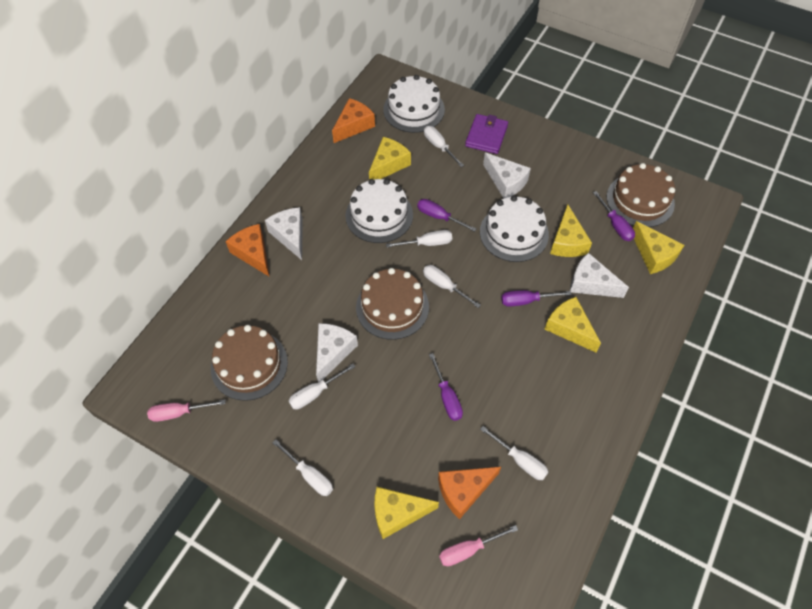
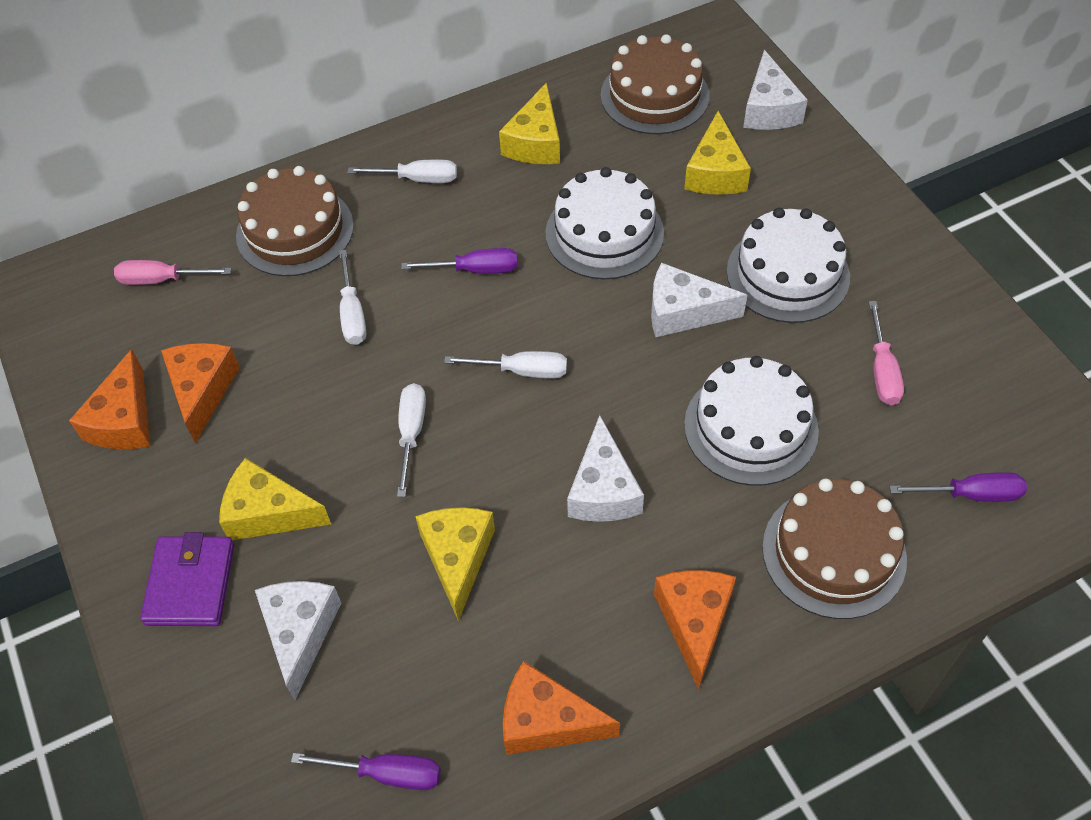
orange cheese: [225,224,269,276] [332,98,375,143] [438,467,501,520] = 3 -> [69,349,150,449] [161,343,240,443] [503,661,620,755] [654,570,736,690] = 4
purple screwdriver: [417,199,476,232] [429,353,463,421] [501,290,571,307] [593,191,635,241] = 4 -> [291,753,441,790] [401,248,517,274] [890,472,1027,502] = 3
white screwdriver: [273,440,333,496] [289,364,355,409] [386,230,452,248] [423,265,481,308] [424,126,464,167] [480,426,548,480] = 6 -> [339,250,366,345] [347,160,457,183] [397,383,426,497] [444,351,567,378] = 4
yellow cheese: [369,137,411,180] [374,487,439,539] [545,297,601,352] [550,204,592,257] [633,221,684,274] = 5 -> [219,458,331,540] [415,507,495,621] [499,83,560,164] [684,111,751,195] = 4

